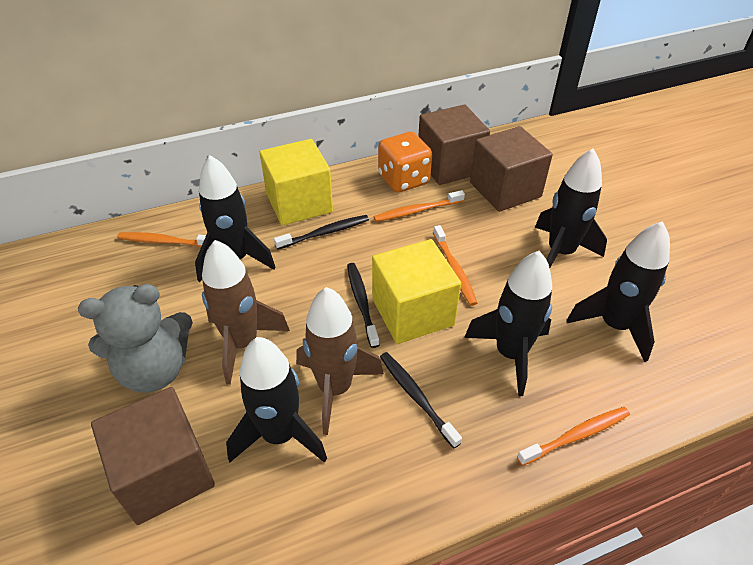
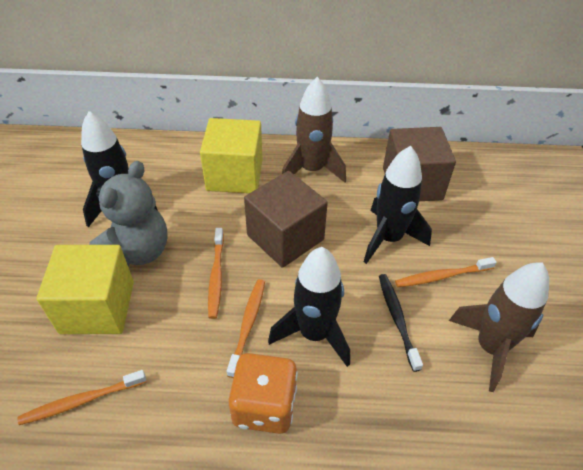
black rocket: [195,155,276,282] [226,337,327,463] [464,251,552,396] [535,148,607,268] [566,221,670,362] = 5 -> [81,111,158,227] [268,247,350,367] [364,146,432,264] = 3
black toothbrush: [274,215,369,250] [347,263,379,348] [380,352,462,448] = 3 -> [379,274,423,372] = 1
brown cube: [91,387,215,525] [418,105,490,185] [470,126,553,212] = 3 -> [244,171,328,268] [383,127,456,201] = 2

